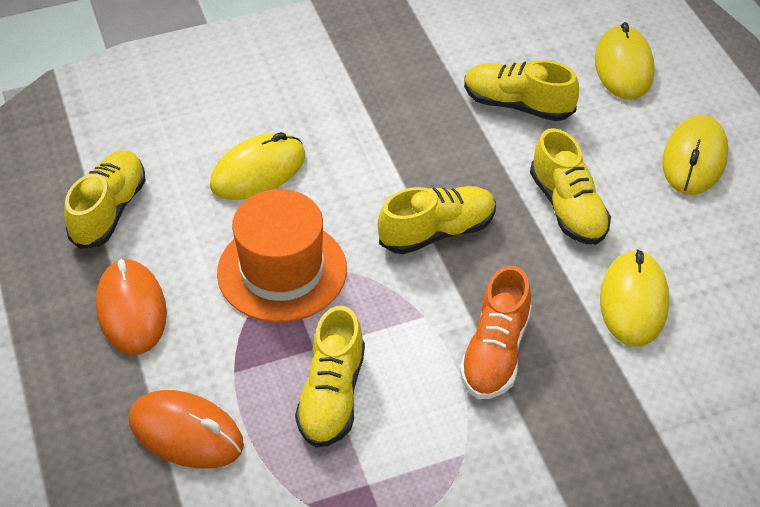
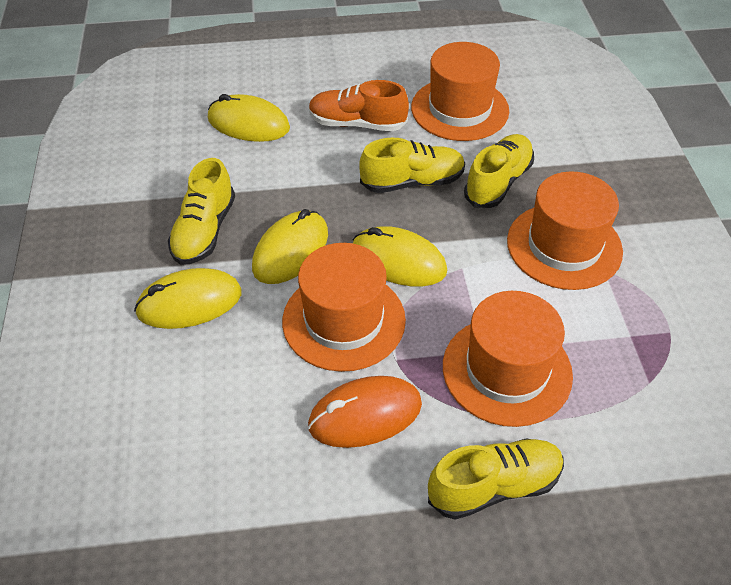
orange hat: [217,189,347,322] = 1 -> [282,243,406,372] [411,42,509,141] [443,291,573,427] [507,172,623,290] = 4
orange mouse: [96,259,167,355] [129,390,244,469] = 2 -> [308,376,422,448] = 1
yellow shoe: [64,150,146,249] [295,306,365,448] [377,186,496,254] [464,60,579,121] [530,128,611,245] = 5 -> [168,158,235,265] [360,138,465,193] [428,438,564,520] [464,134,534,208] = 4

